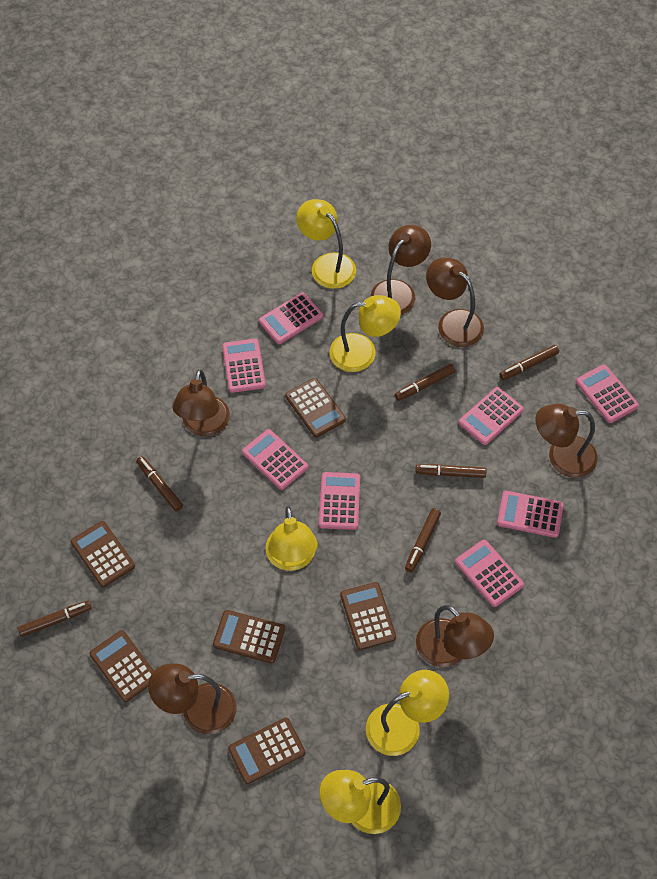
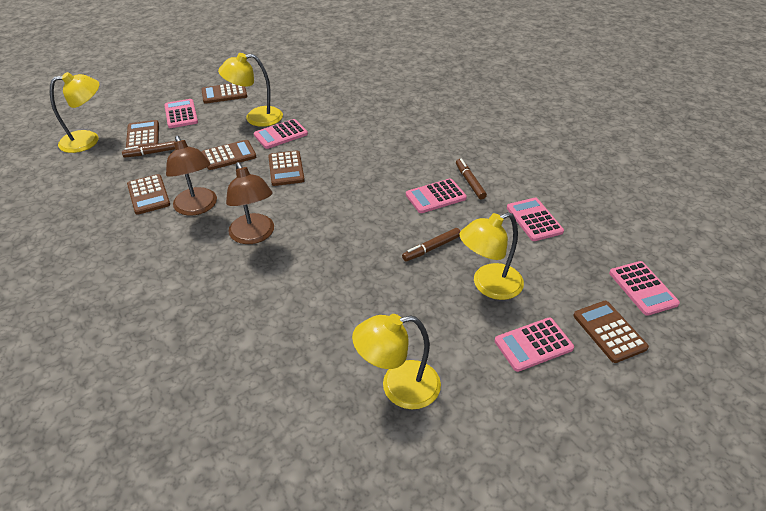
brown lamp: [148,663,237,734] [172,369,230,436] [370,225,431,315] [416,605,494,667] [426,257,484,347] [536,404,598,478] = 6 -> [166,136,217,216] [226,162,274,244] = 2
brown marker: [18,601,92,637] [136,456,183,511] [395,364,455,401] [405,508,441,572] [415,464,486,478] [499,345,559,380] = 6 -> [122,141,176,158] [402,228,460,261] [456,159,487,199] = 3
pink calculator: [222,339,266,393] [242,429,308,490] [259,293,323,344] [319,472,360,530] [455,540,524,607] [459,387,524,445] [497,491,564,538] [576,364,639,423] = 8 -> [164,99,198,128] [254,119,308,149] [406,178,467,213] [494,318,574,372] [507,197,564,241] [609,261,680,316] = 6
yellow lamp: [266,506,318,571] [296,199,356,289] [320,770,401,834] [329,295,401,372] [366,670,449,756] = 5 -> [50,72,99,153] [218,53,283,127] [352,314,441,409] [459,212,524,300] = 4

